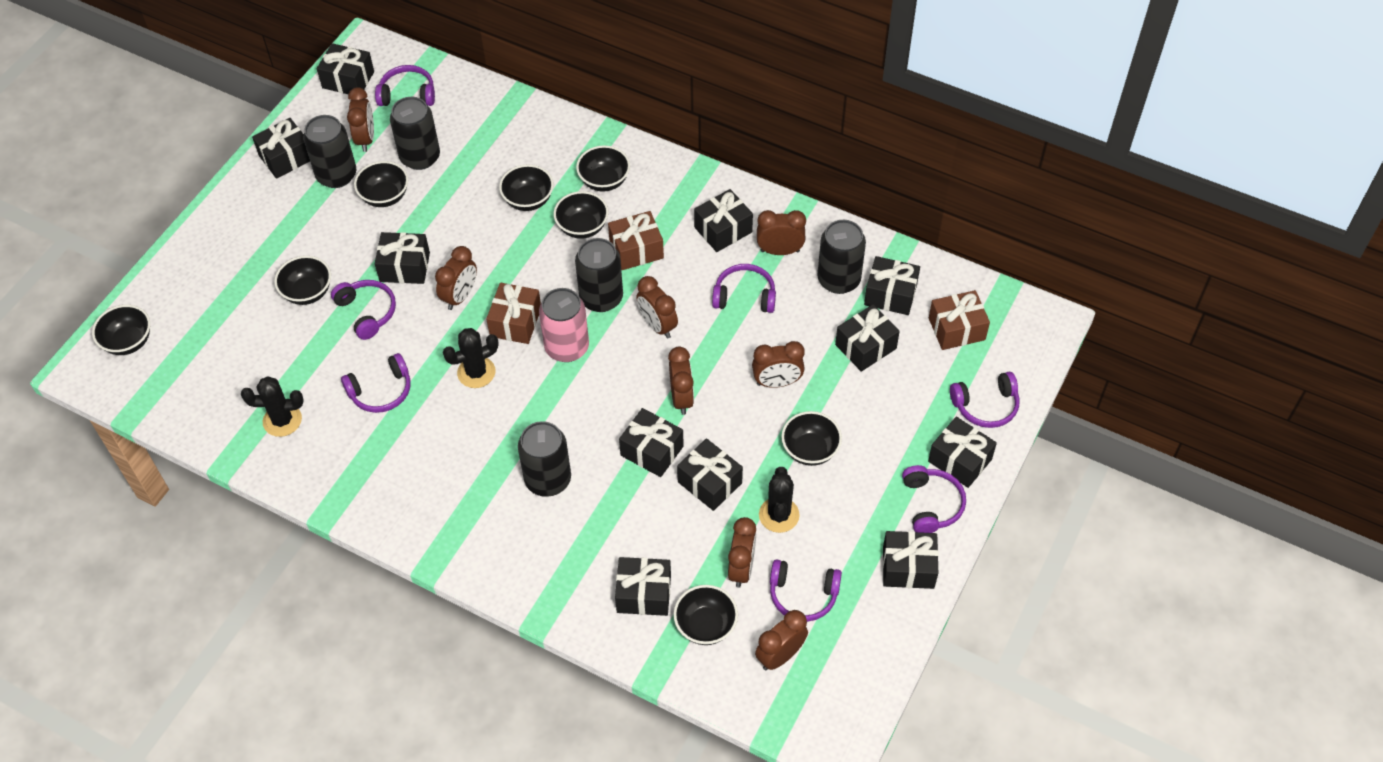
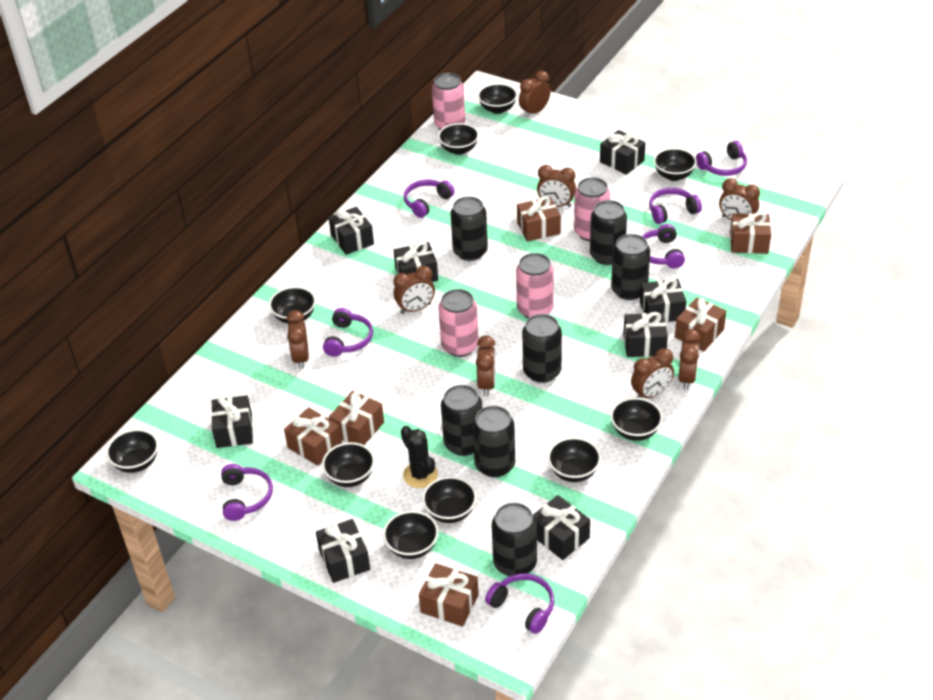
black bowl: [92,305,150,355] [274,256,331,305] [354,161,408,207] [499,165,554,211] [553,191,609,239] [576,145,630,192] [673,585,738,645] [781,411,842,466] = 8 -> [106,429,158,473] [269,286,316,323] [322,442,375,487] [383,511,439,559] [422,476,477,523] [438,123,479,155] [478,83,517,114] [548,437,601,482] [610,398,663,441] [654,148,697,181] = 10
black cactus: [241,376,303,437] [443,328,498,388] [759,467,800,533] = 3 -> [401,426,438,488] = 1
black can: [303,115,356,188] [390,97,440,170] [518,421,571,497] [575,238,623,312] [817,220,866,294] = 5 -> [441,385,482,456] [450,196,488,261] [472,406,515,477] [491,502,537,577] [522,314,562,383] [590,200,627,265] [611,234,650,300] = 7
black gift: [252,118,310,179] [317,43,374,94] [375,232,430,284] [615,557,671,616] [619,408,684,477] [677,438,743,511] [694,189,753,252] [835,304,900,372] [864,256,920,315] [883,531,939,589] [928,417,997,488] = 11 -> [211,395,253,448] [316,519,370,583] [328,207,374,255] [393,242,438,282] [533,495,590,560] [600,130,646,175] [624,312,668,357] [640,278,686,323] = 8
brown gift: [486,283,541,344] [608,211,664,270] [929,290,990,350] = 3 -> [284,407,342,466] [329,391,384,445] [419,563,479,627] [517,196,561,242] [675,297,726,351] [730,212,771,254] = 6
pink can: [539,288,589,362] = 1 -> [432,73,466,130] [438,289,479,357] [516,253,554,319] [574,177,610,241] = 4

